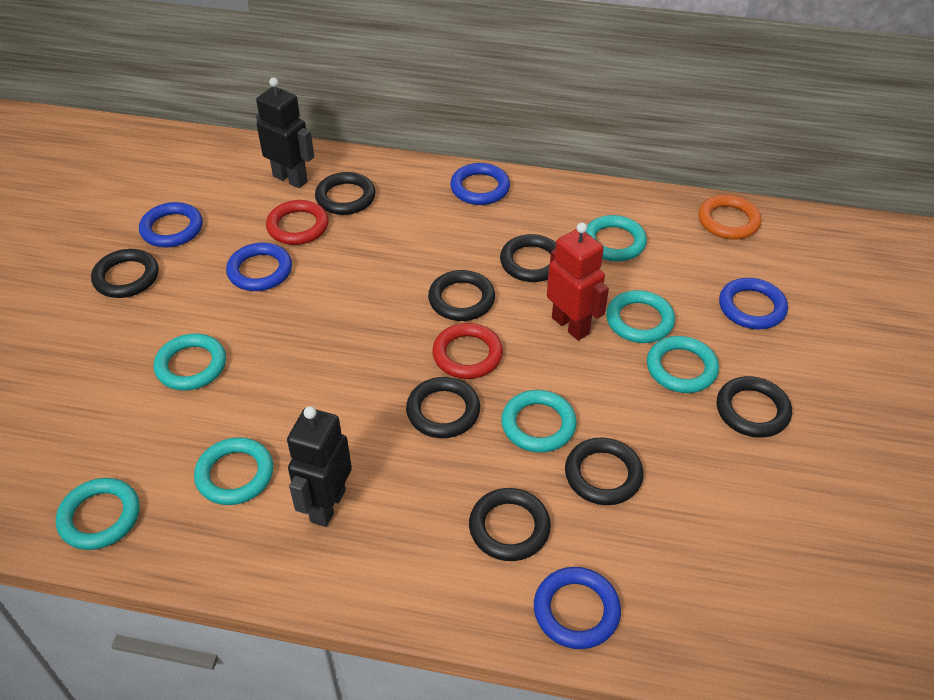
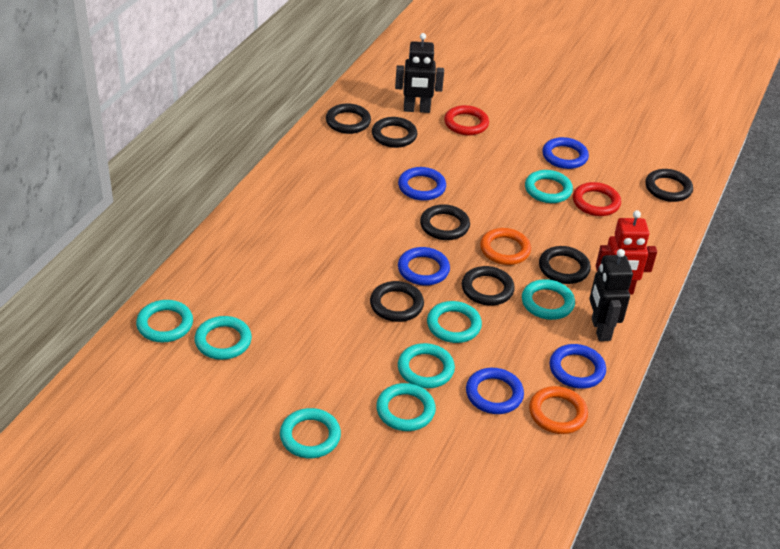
black ring: [91,249,159,298] [315,172,376,215] [406,377,480,438] [428,270,495,321] [469,488,551,561] [500,234,556,282] [565,437,644,505] [717,376,792,438] = 8 -> [326,103,371,134] [370,281,424,322] [372,117,417,148] [420,204,470,240] [462,266,515,306] [539,246,591,284] [645,169,693,202] = 7
orange ring: [698,195,761,240] = 1 -> [480,228,531,265] [529,386,588,434] = 2
turquoise ring: [56,478,140,550] [153,333,226,391] [194,437,273,505] [501,390,577,453] [586,215,647,261] [606,290,675,343] [647,336,719,393] = 7 -> [136,300,193,342] [195,316,252,360] [280,408,341,458] [376,383,436,431] [398,343,455,388] [427,301,482,343] [522,279,575,320] [525,170,573,203] = 8

